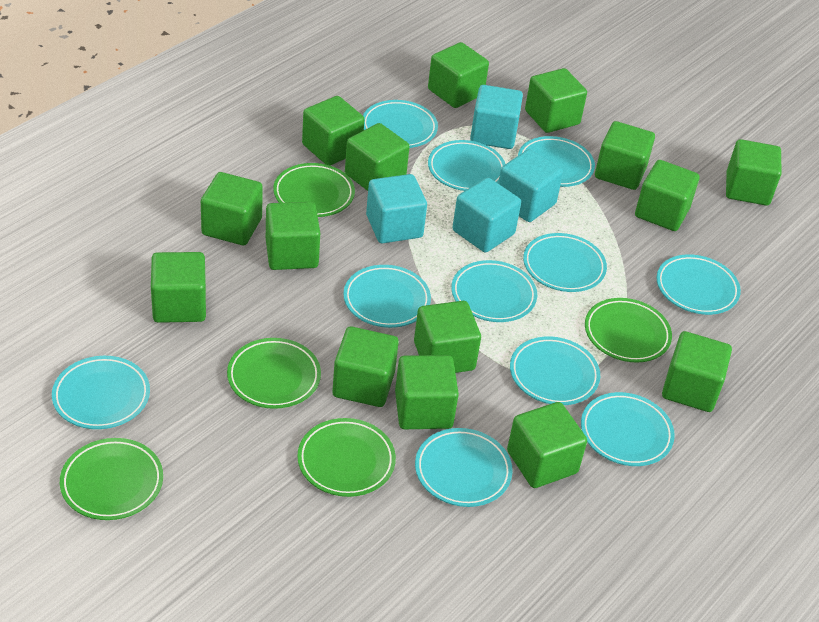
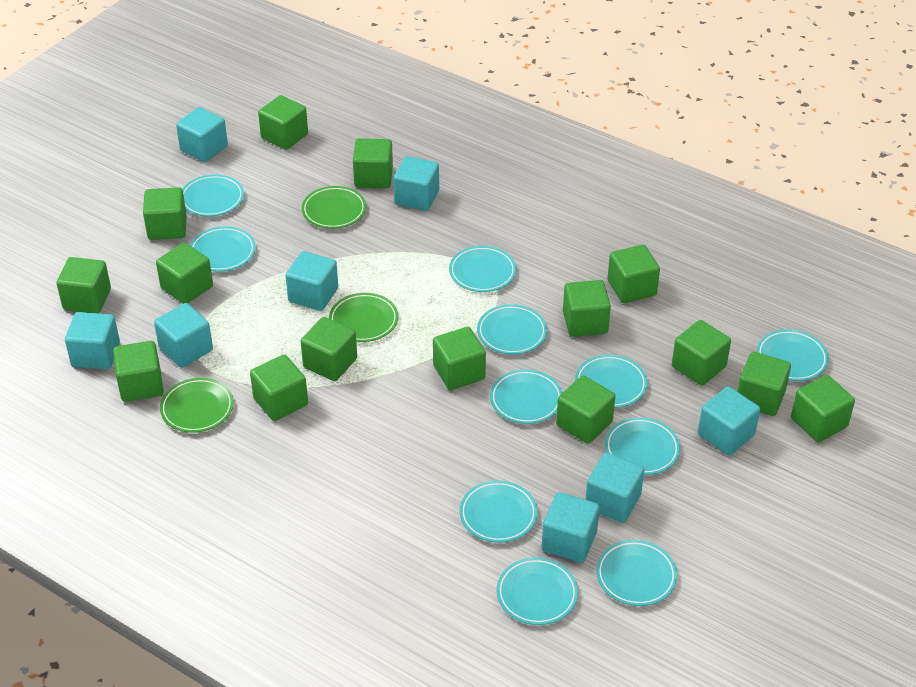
green plate: [60,438,163,520] [227,338,321,409] [273,163,355,217] [297,418,396,497] [585,298,672,363] = 5 -> [160,378,234,433] [302,186,366,229] [329,293,398,342] = 3
turquoise cube: [366,174,427,243] [452,177,521,253] [470,85,523,149] [498,149,563,222] = 4 -> [65,312,120,370] [154,303,213,368] [176,107,228,162] [285,251,338,311] [393,156,439,211] [542,492,599,563] [585,453,644,523] [698,386,760,455] = 8

